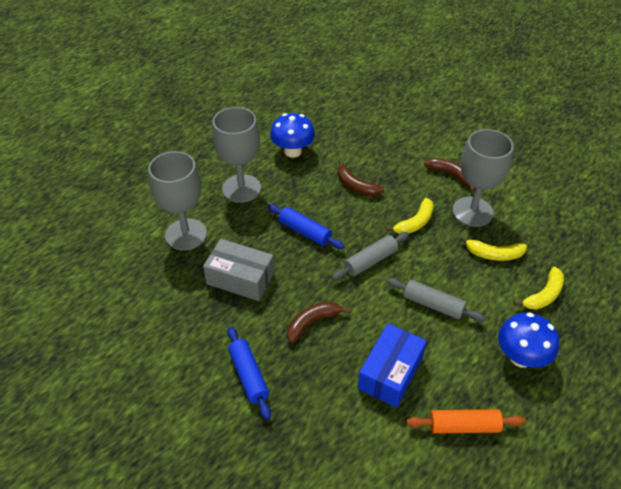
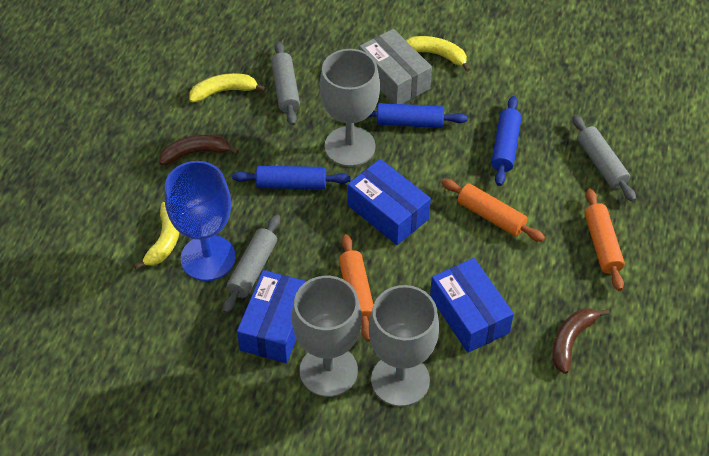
blue box: [358,323,427,408] = 1 -> [237,270,307,363] [347,159,431,245] [430,258,514,353] = 3
blue goblet: none = 0 -> [165,161,236,281] = 1
blue mushroom: [270,113,315,158] [498,312,559,368] = 2 -> none = 0
blue rolling pin: [227,326,271,420] [268,204,345,249] = 2 -> [232,166,351,189] [368,103,467,128] [491,96,521,186] = 3
brown banana: [287,302,350,343] [338,161,384,196] [424,158,475,192] = 3 -> [159,135,239,165] [552,308,609,374] = 2
grey rolling pin: [332,232,409,280] [387,278,485,322] = 2 -> [223,215,280,314] [271,41,300,126] [573,115,636,202] = 3
orange rolling pin: [406,409,526,434] = 1 -> [339,234,373,342] [441,179,545,242] [584,188,625,291] = 3

